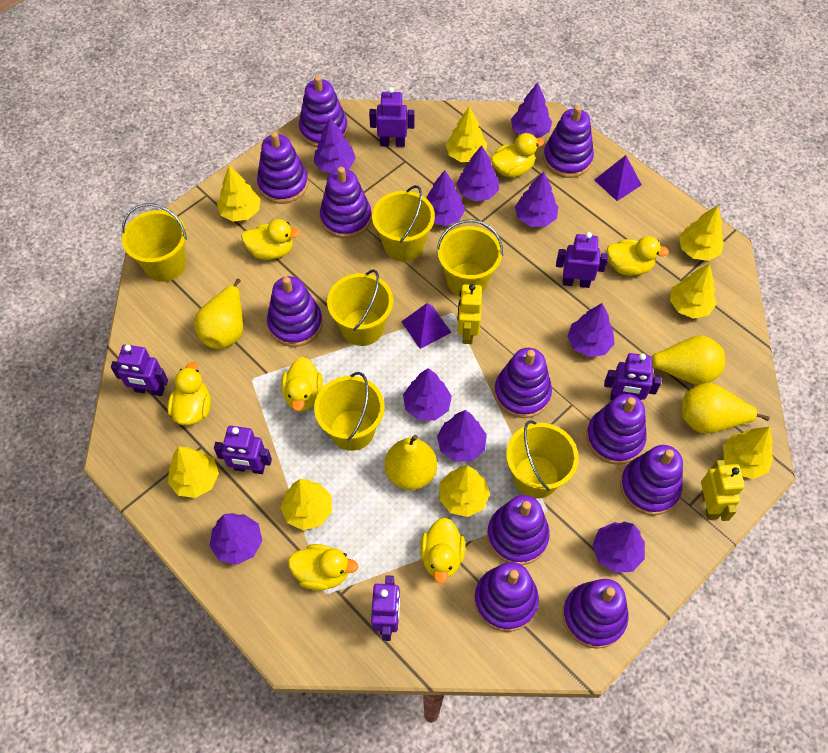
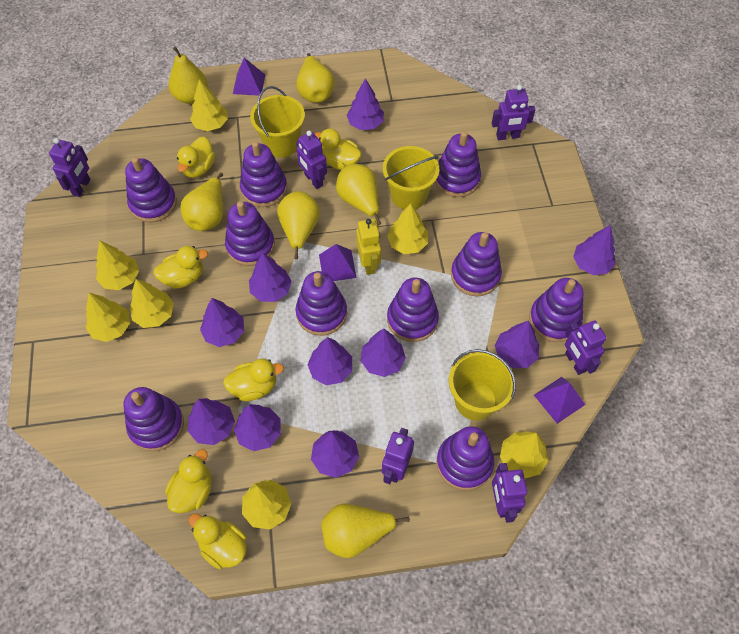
purple pyramid: [401,303,452,349] [595,155,642,201] = 2 -> [233,58,265,96] [319,244,357,281] [534,377,585,424] = 3
purple stacking toy: [257,132,308,204] [267,276,323,347] [299,76,348,147] [320,167,371,238] [474,562,539,632] [487,495,550,565] [494,348,552,418] [543,106,594,178] [562,579,628,649] [586,394,646,465] [620,445,683,515] = 11 -> [123,387,184,451] [125,157,177,223] [225,201,275,266] [240,141,287,207] [295,271,347,336] [387,278,439,342] [435,131,481,197] [436,426,494,491] [451,232,502,297] [529,278,584,342] = 10
yellow bucket: [122,203,187,282] [314,372,385,451] [327,269,393,346] [372,185,435,261] [437,219,503,296] [506,420,579,499] = 6 -> [250,86,305,157] [383,146,439,210] [449,349,516,421] = 3
yellow duck: [167,362,211,425] [241,219,300,260] [281,357,323,411] [288,544,359,591] [420,517,465,584] [491,133,544,177] [607,236,669,276] = 7 -> [153,246,208,289] [165,449,211,513] [177,137,215,178] [189,514,247,569] [223,358,284,401] [315,129,362,170] = 6
yellow pear: [194,279,243,349] [385,435,437,490] [652,336,725,385] [681,383,770,434] = 4 -> [169,47,208,104] [180,173,223,231] [277,191,320,259] [296,53,335,103] [321,503,410,558] [336,164,382,225] = 6
yellow robot: [458,284,482,344] [701,460,745,521] = 2 -> [356,219,381,275] = 1
yellow tree: [168,447,219,498] [217,166,261,222] [280,479,332,530] [439,466,490,517] [445,106,487,162] [670,263,716,319] [679,205,724,261] [723,427,773,479] = 8 -> [85,293,130,342] [96,240,139,290] [130,279,174,328] [190,79,228,131] [242,480,292,530] [387,204,428,254] [500,431,549,478] = 7

